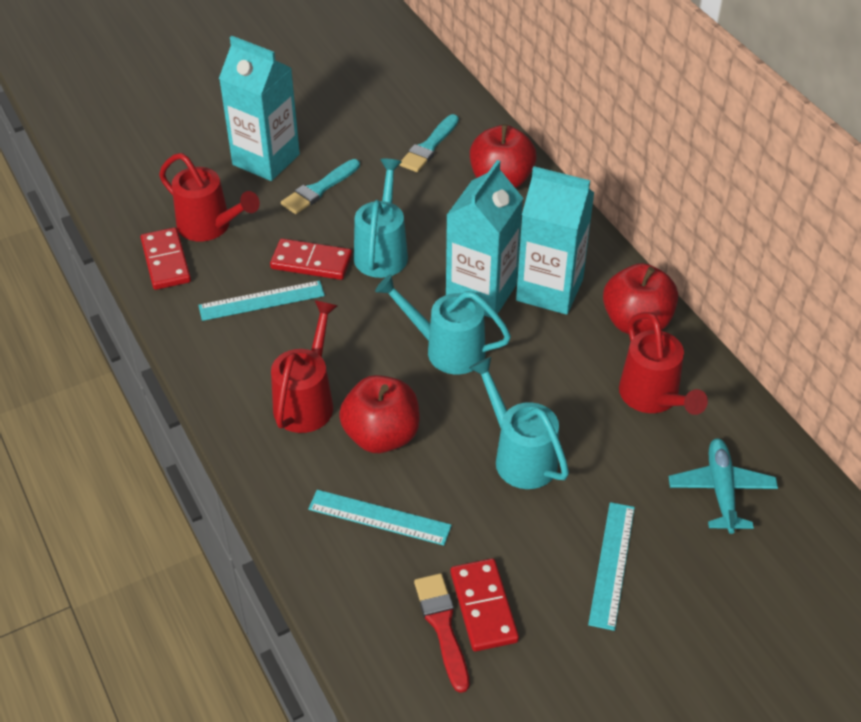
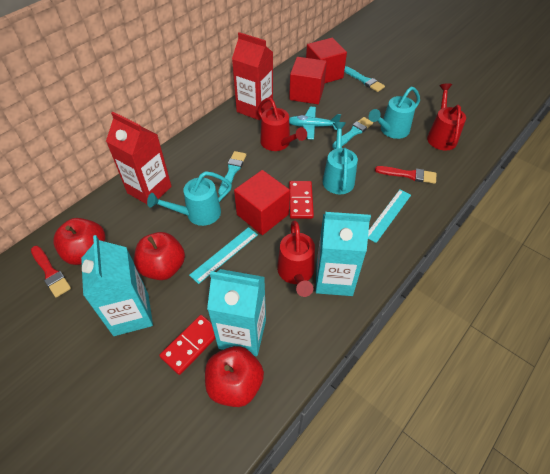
red brush: [414,573,469,693] = 1 -> [31,246,71,298] [375,166,436,184] = 2
red carton: none = 0 -> [106,112,172,204] [232,32,273,120] = 2
red cube: none = 0 -> [234,170,290,235] [289,57,327,104] [306,38,347,83] = 3
red domino: [140,227,191,290] [270,238,352,280] [451,558,519,651] = 3 -> [159,315,216,375] [289,181,314,219] = 2
turquoise brush: [281,159,360,214] [400,114,459,172] = 2 -> [218,151,246,195] [332,117,373,149] [344,66,385,92] = 3
turquoise ruler: [198,280,325,321] [308,490,452,546] [588,502,635,631] = 3 -> [189,227,258,284] [368,189,411,243] = 2

